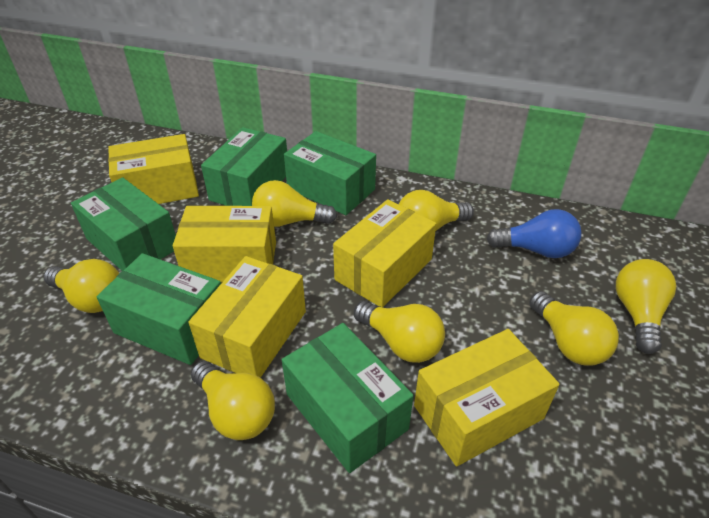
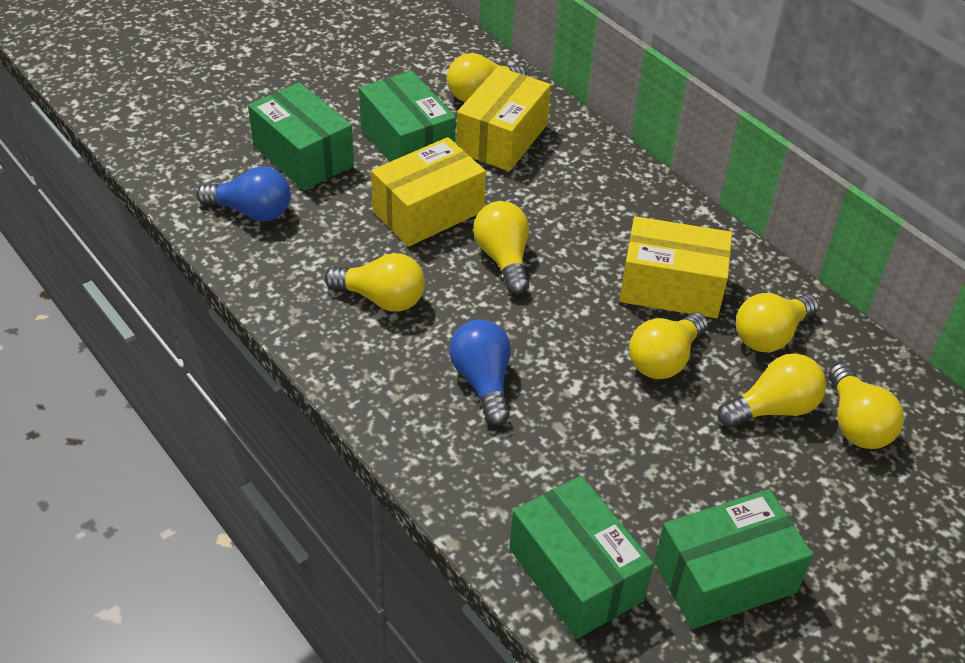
blue light bulb: [487,209,581,258] = 1 -> [196,166,291,222] [449,319,511,426] = 2
green box: [71,177,176,271] [97,253,221,365] [201,127,287,206] [282,323,414,473] [284,131,376,215] = 5 -> [248,82,354,190] [359,71,456,162] [509,476,654,639] [654,489,813,629] = 4
yellow box: [108,134,199,204] [173,206,276,282] [188,256,306,378] [333,199,436,307] [414,329,560,467] = 5 -> [371,137,486,247] [456,67,551,171] [619,216,732,318] = 3

